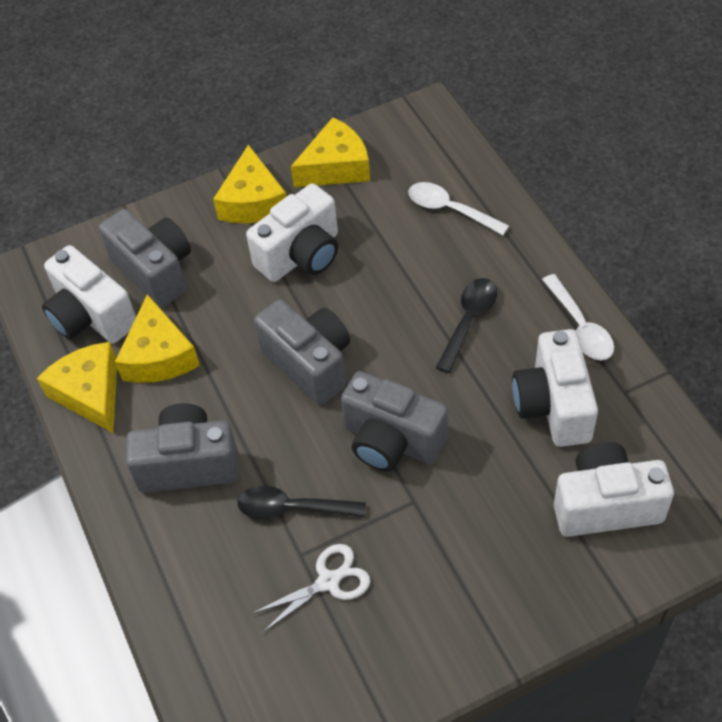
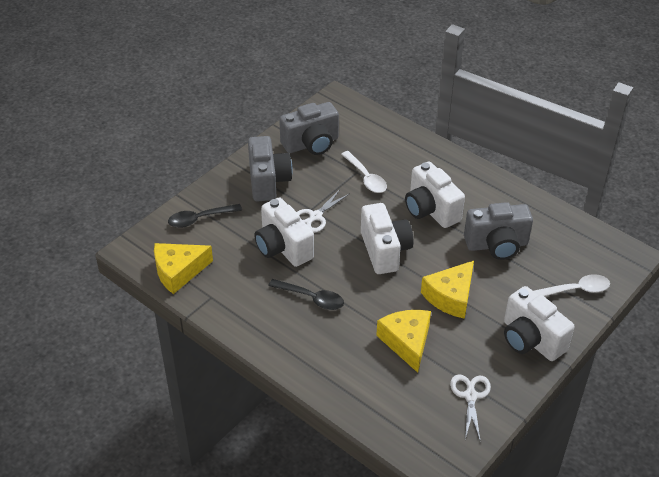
grey camera: [99,209,191,308] [126,403,239,493] [254,299,350,405] [341,371,448,471] = 4 -> [248,136,293,201] [279,102,339,155] [464,202,533,260] = 3
white scissors: [251,544,370,633] = 1 -> [297,189,349,233] [450,375,491,442] = 2
yellow cheese: [37,342,117,433] [115,294,200,383] [213,145,287,224] [291,117,370,187] = 4 -> [154,243,213,294] [376,310,431,373] [421,261,474,319] = 3

